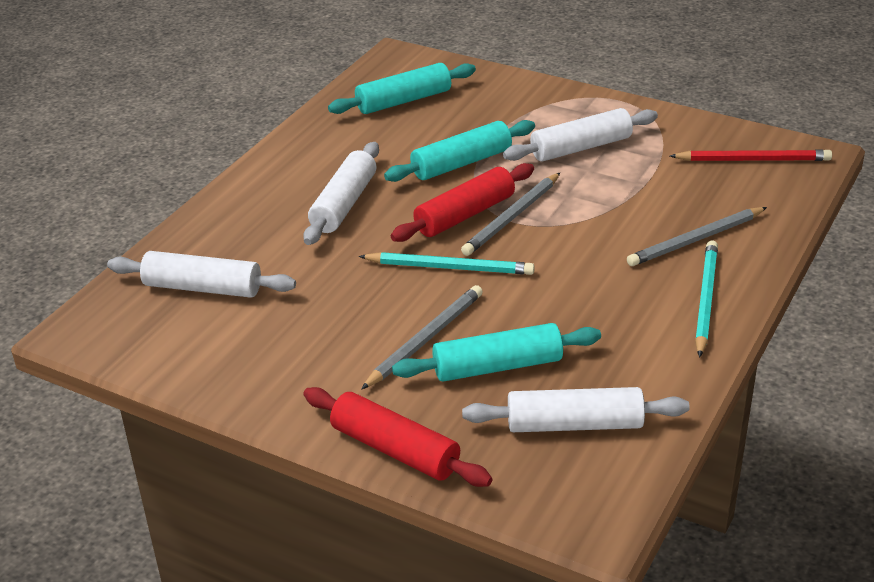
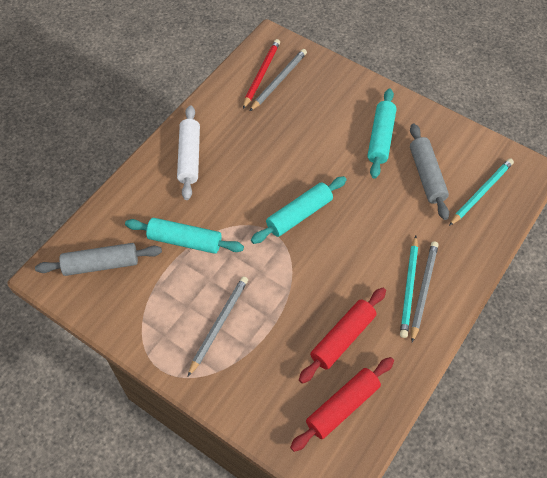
grey rolling pin: none = 0 -> [35,243,162,276] [410,124,449,220] = 2
white rolling pin: [107,251,296,298] [303,142,379,245] [462,387,690,432] [503,108,658,162] = 4 -> [177,105,200,200] = 1

